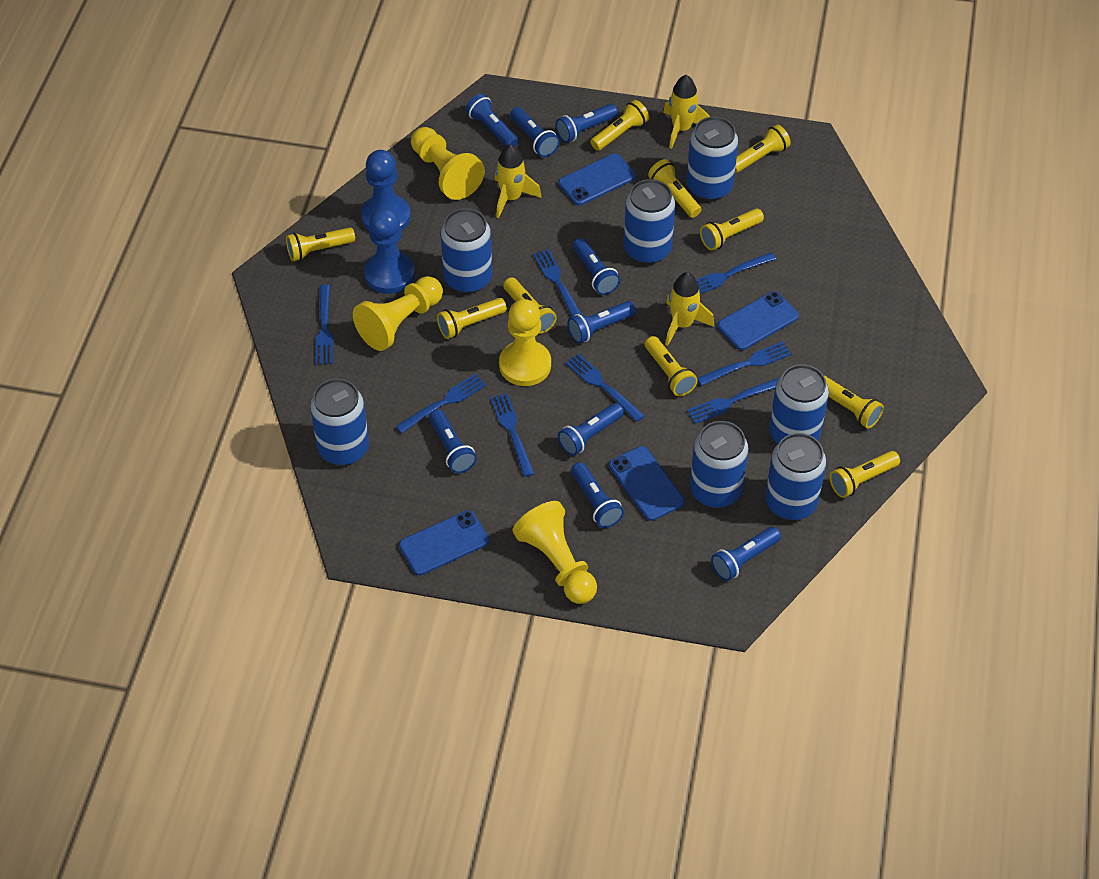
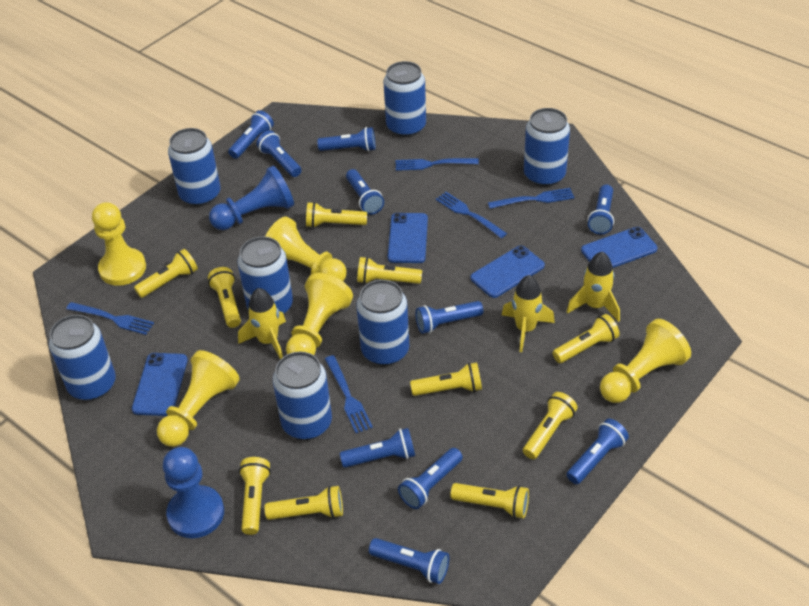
blue flashlight: [429,409,477,473] [466,94,518,146] [510,107,560,157] [556,104,618,143] [558,403,624,456] [567,301,636,344] [571,462,624,528] [573,238,620,295] [711,527,781,581] = 9 -> [228,110,274,159] [256,130,301,177] [317,127,375,151] [340,428,415,468] [346,169,384,215] [369,538,449,584] [398,448,463,509] [415,301,483,334] [566,419,629,484] [588,185,614,235] = 10
blue fork: [315,284,333,365] [395,373,486,433] [490,393,534,477] [533,249,582,317] [566,353,644,422] [687,378,779,424] [696,252,776,294] [697,341,792,386] = 8 -> [66,302,154,335] [325,355,373,433] [396,158,479,171] [436,192,507,238] [488,188,575,209] = 5
yellow pawn: [353,276,443,351] [411,127,485,200] [499,299,551,386] [513,501,597,604] = 4 -> [92,202,146,286] [157,350,240,447] [265,217,347,281] [286,273,353,355] [600,319,691,403] = 5

